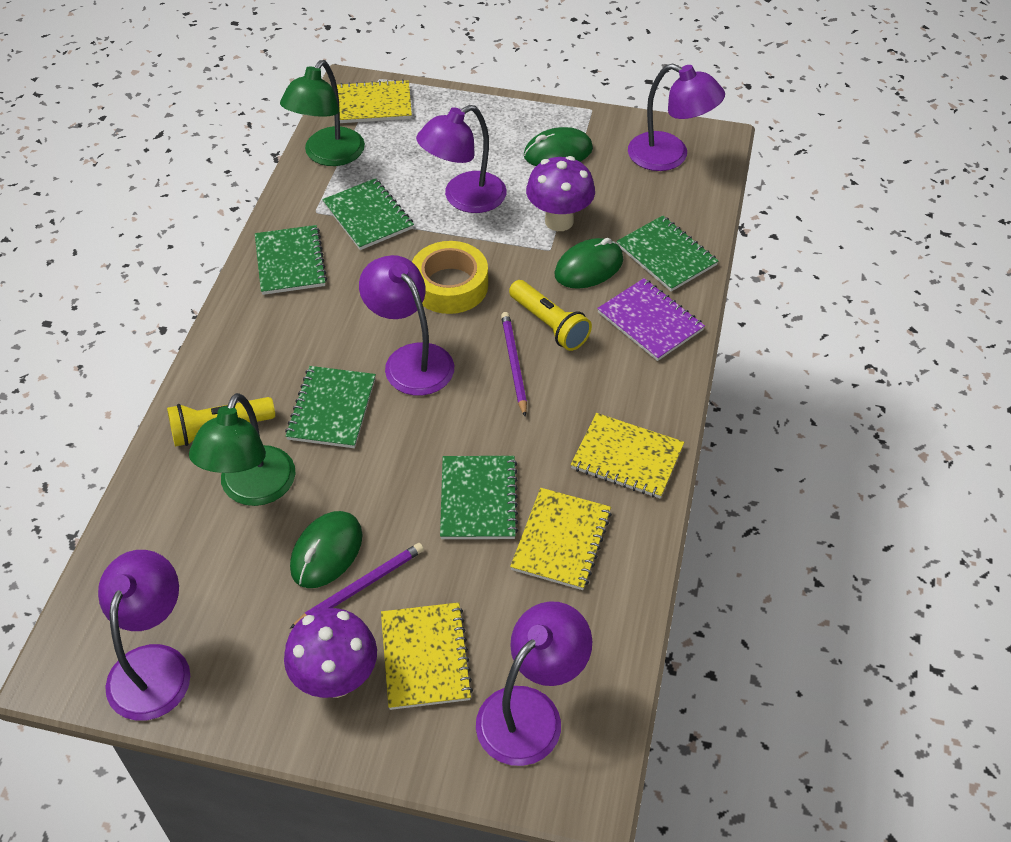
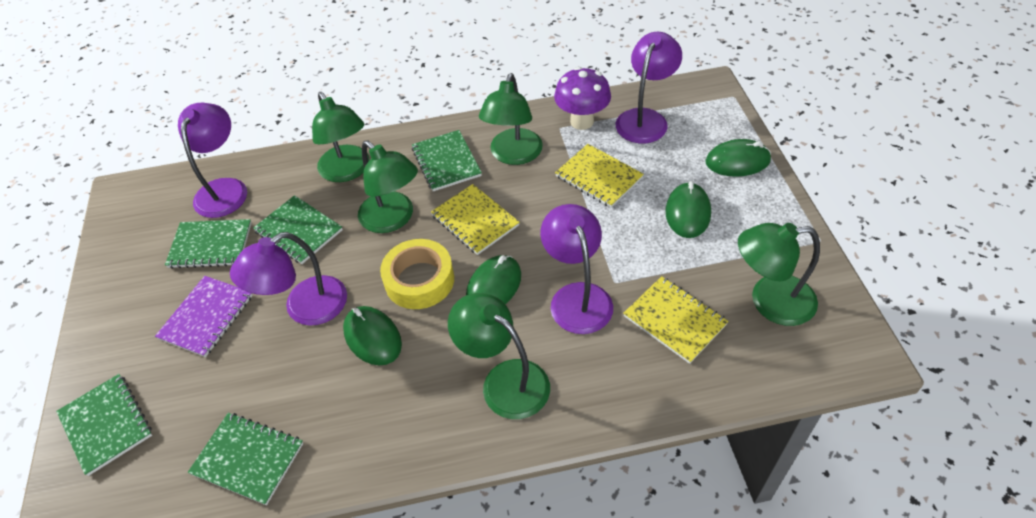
green lamp: [189,393,296,506] [280,60,365,166] = 2 -> [312,92,369,182] [358,141,418,233] [448,293,550,419] [479,73,543,165] [738,223,820,326] = 5
green mouse: [290,511,363,588] [524,127,593,166] [554,238,623,289] = 3 -> [343,306,402,366] [466,255,521,304] [665,181,711,238] [705,139,771,177] = 4
purple lamp: [98,550,190,721] [359,255,454,395] [416,105,506,213] [476,601,592,766] [628,64,725,171] = 5 -> [178,103,247,218] [230,232,347,326] [540,204,613,334] [616,32,682,143] = 4
purple mushroom: [284,608,377,698] [526,156,595,231] = 2 -> [554,67,611,130] = 1
purple pencil: [290,543,424,628] [501,312,527,417] = 2 -> none = 0
yellow flashlight: [167,397,275,447] [509,280,592,351] = 2 -> none = 0
yellow notebook: [337,79,412,123] [381,602,473,710] [510,488,612,590] [571,413,684,498] = 4 -> [431,184,520,255] [555,144,644,208] [623,276,729,364] = 3

